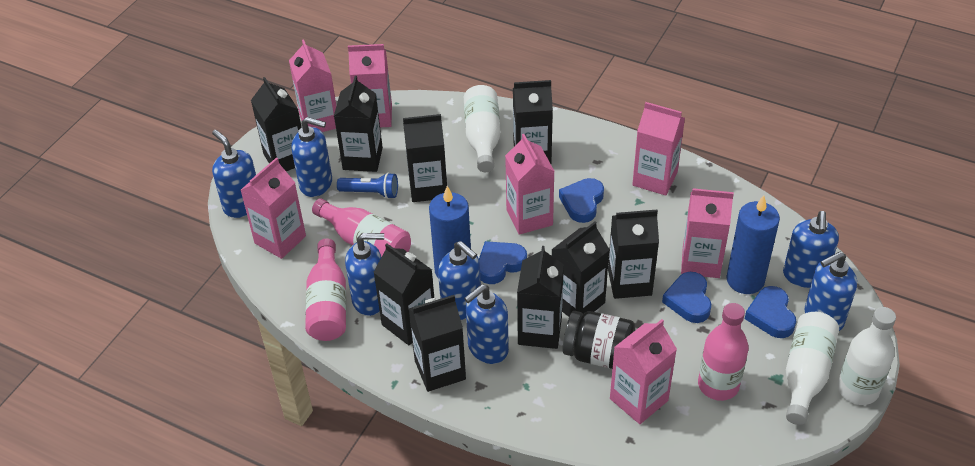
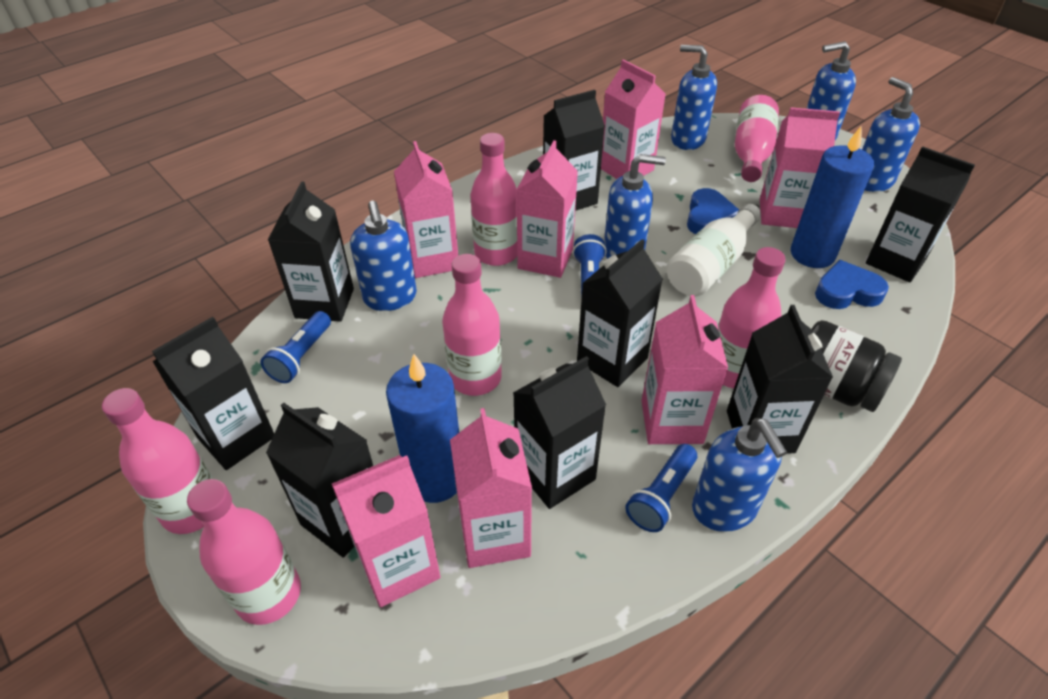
black carton: [251,77,302,171] [334,76,383,172] [373,243,434,345] [403,114,447,202] [408,295,466,392] [513,80,553,164] [517,246,564,349] [551,222,610,317] [608,210,659,299] = 9 -> [152,317,274,470] [266,403,373,558] [268,181,354,322] [513,356,606,509] [543,90,605,211] [577,239,663,387] [727,305,833,454] [866,146,975,282] = 8
blue flashlight: [337,172,398,199] = 1 -> [260,311,331,383] [573,234,607,300] [625,444,697,532] = 3
blue heart: [479,241,527,284] [559,178,604,223] [662,272,711,323] [745,286,796,338] = 4 -> [687,188,739,234] [815,260,889,309] = 2
blue soap dispenser: [212,130,256,218] [291,117,332,197] [345,233,384,316] [438,241,481,320] [464,284,509,364] [783,211,839,288] [805,252,857,331] = 7 -> [350,201,417,311] [604,154,666,259] [671,45,717,150] [692,418,787,532] [806,41,856,140] [862,77,920,192] = 6
pink bottle: [305,238,346,341] [312,198,411,257] [698,303,749,401] = 3 -> [102,388,213,534] [187,479,301,625] [442,254,502,396] [470,133,517,266] [718,247,786,388] [735,95,779,182] = 6
white bottle: [464,85,501,172] [786,312,839,425] [837,307,896,405] = 3 -> [666,204,761,296] = 1

